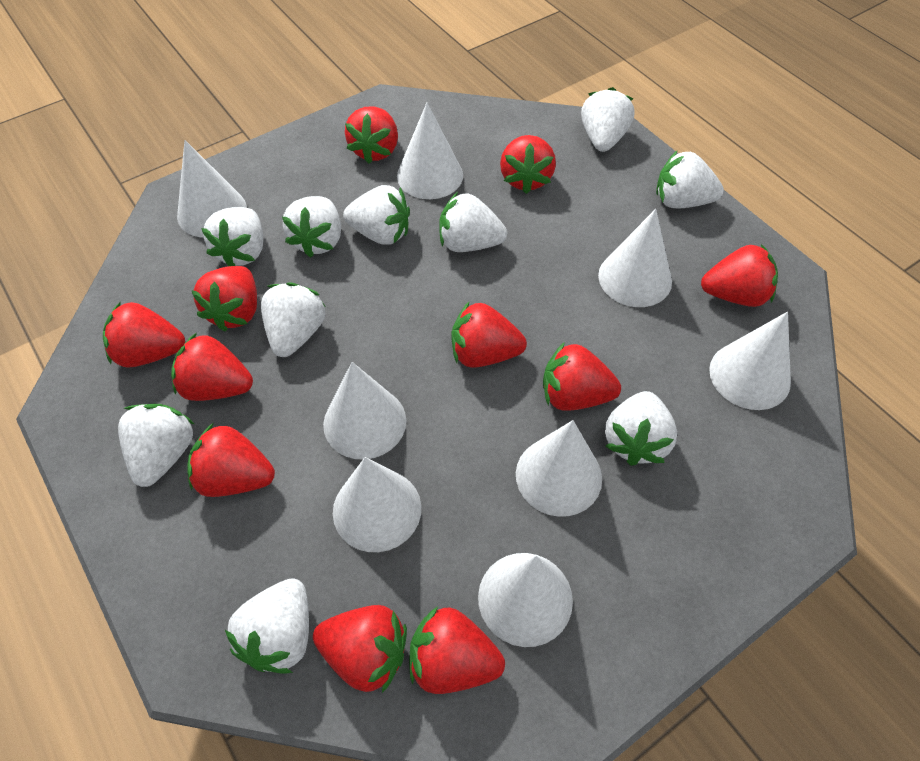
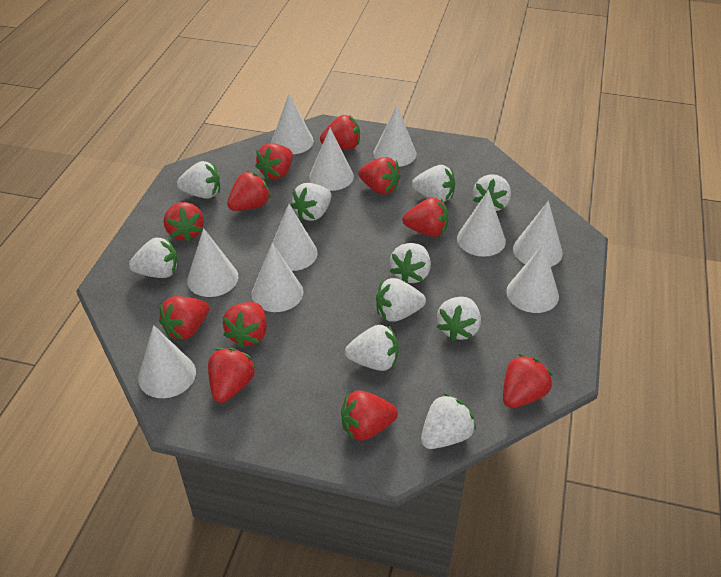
white cone: [177,140,247,237] [323,362,406,460] [333,457,421,552] [397,103,463,199] [478,553,573,647] [516,420,602,517] [598,209,672,307] [709,312,791,410] = 8 -> [138,325,196,398] [187,228,238,297] [251,243,303,312] [271,94,314,154] [272,204,318,271] [309,128,354,191] [373,105,416,167] [457,190,506,257] [506,243,559,313] [513,201,563,267] = 10

